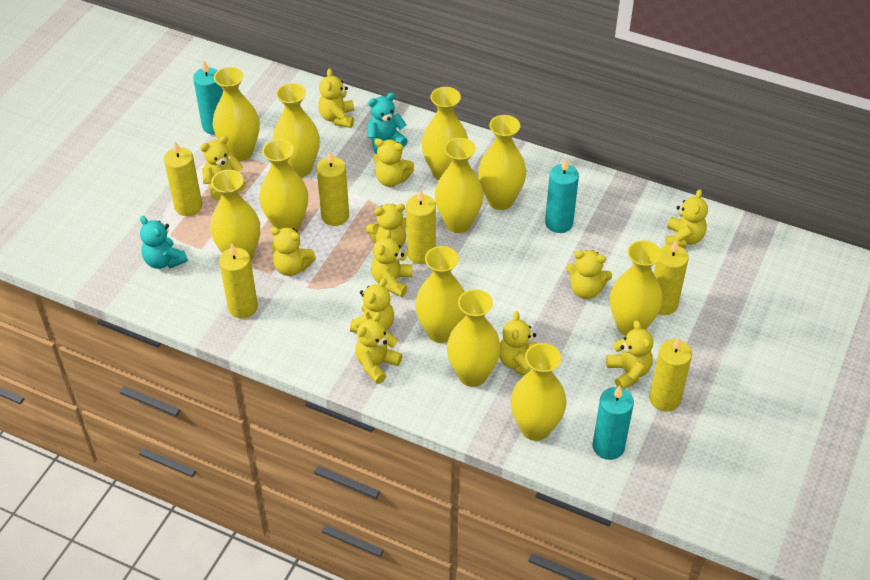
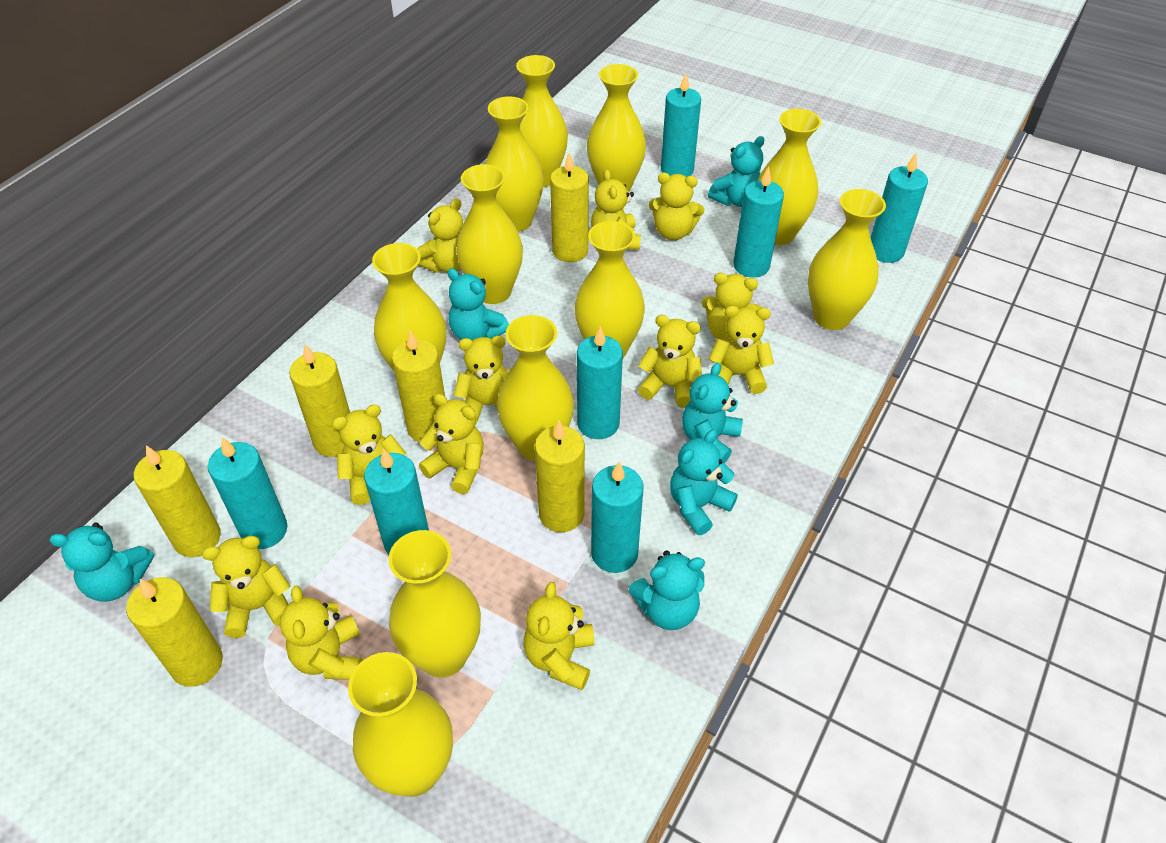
turquoise candle: [193,61,223,135] [545,159,579,233] [592,385,634,460] = 3 -> [208,437,287,549] [364,448,429,554] [577,326,623,439] [591,462,644,573] [661,73,701,177] [733,167,784,278] [871,153,928,263] = 7
turquoise teddy bear: [140,216,188,269] [367,93,408,154] = 2 -> [49,523,154,602] [448,268,509,340] [629,550,705,630] [670,430,738,535] [682,362,743,463] [708,136,765,207] = 6

